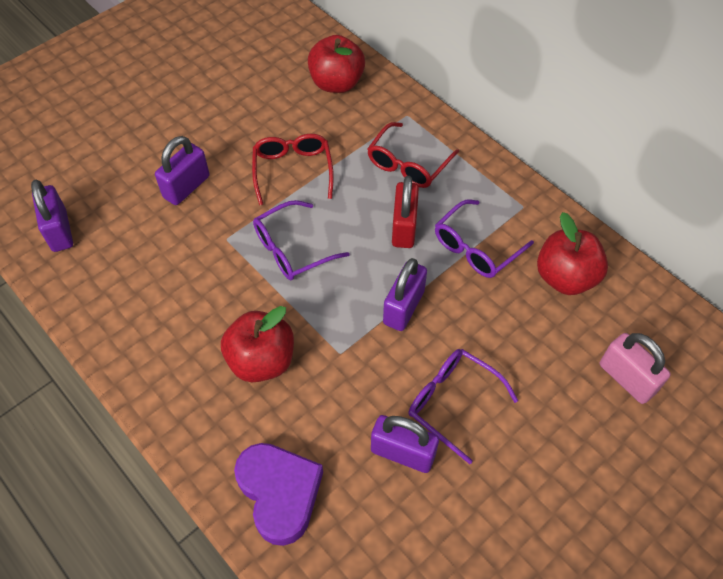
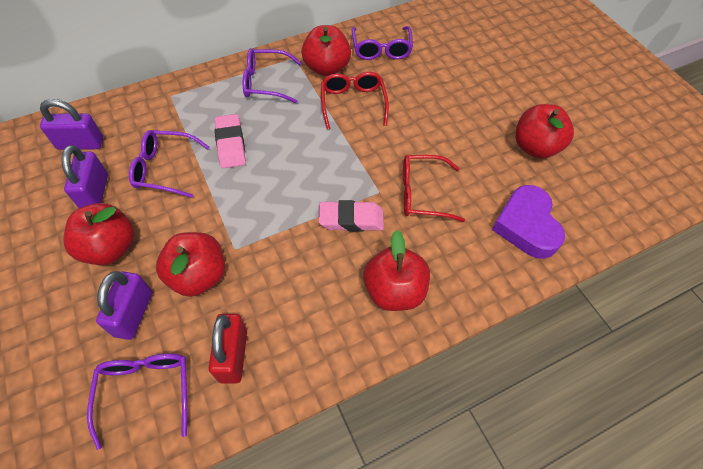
pink eraser: none = 0 -> [215,114,246,168] [318,200,384,232] = 2
pink padlock: [600,333,671,404] = 1 -> none = 0
purple glasses: [253,200,350,281] [408,349,518,464] [435,199,534,278] = 3 -> [87,353,187,450] [129,130,210,198] [243,48,302,103] [352,26,413,60] = 4
purple padlock: [31,180,73,252] [155,136,210,205] [371,415,439,473] [383,258,427,331] = 4 -> [40,99,103,150] [61,145,108,208] [96,271,152,340] = 3
red apple: [221,306,294,382] [308,35,365,93] [537,212,608,295] = 3 -> [64,203,134,265] [156,232,225,297] [301,25,351,76] [363,230,430,311] [515,104,574,159] = 5

